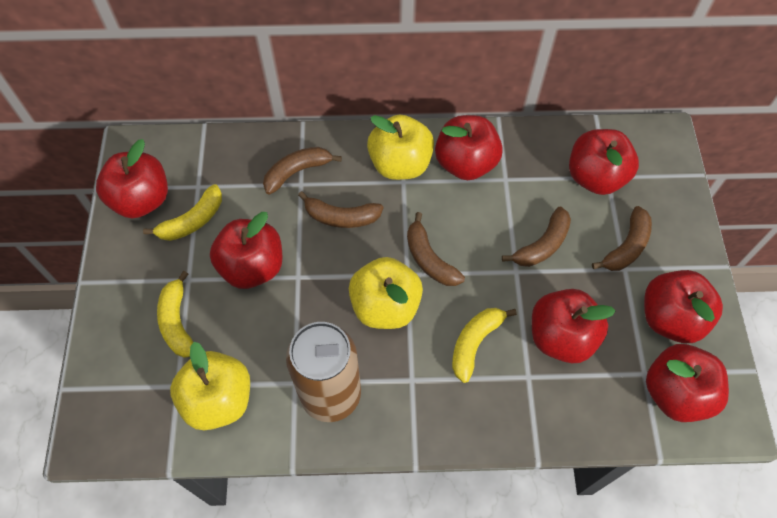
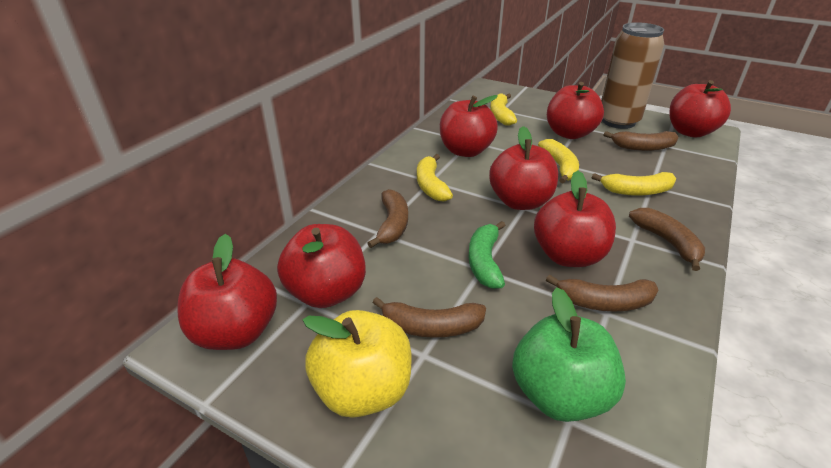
green apple: none = 0 -> [512,287,626,422] = 1
green banana: none = 0 -> [469,221,505,289] = 1
yellow apple: [170,342,250,430] [349,257,423,329] [367,115,434,180] = 3 -> [303,310,411,418] = 1
yellow banana: [143,184,222,241] [157,271,193,358] [452,308,517,383] = 3 -> [417,154,453,202] [490,93,517,126] [538,139,579,183] [592,172,676,196] = 4

